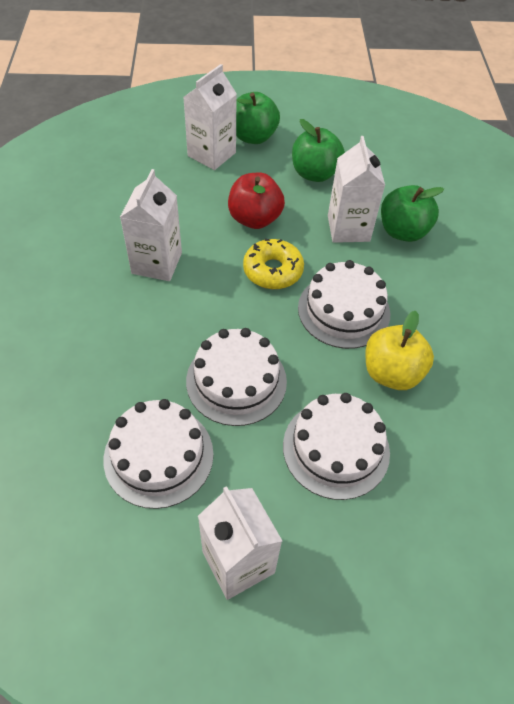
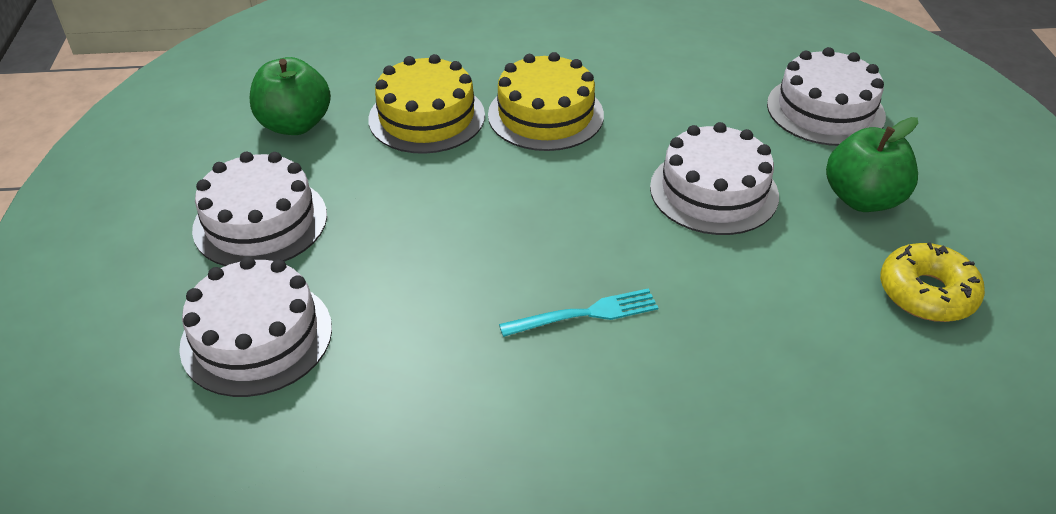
green apple: [236,92,280,144] [292,119,345,182] [381,185,444,242] = 3 -> [250,57,331,135] [826,117,918,212] = 2
red apple: [228,172,285,229] = 1 -> none = 0
turquoise fork: none = 0 -> [499,288,658,337] = 1
white carton: [120,169,182,281] [184,64,237,170] [198,486,282,600] [328,136,385,243] = 4 -> none = 0
yellow apple: [366,311,434,390] = 1 -> none = 0
yellow cake: none = 0 -> [368,54,485,154] [488,52,604,151] = 2

